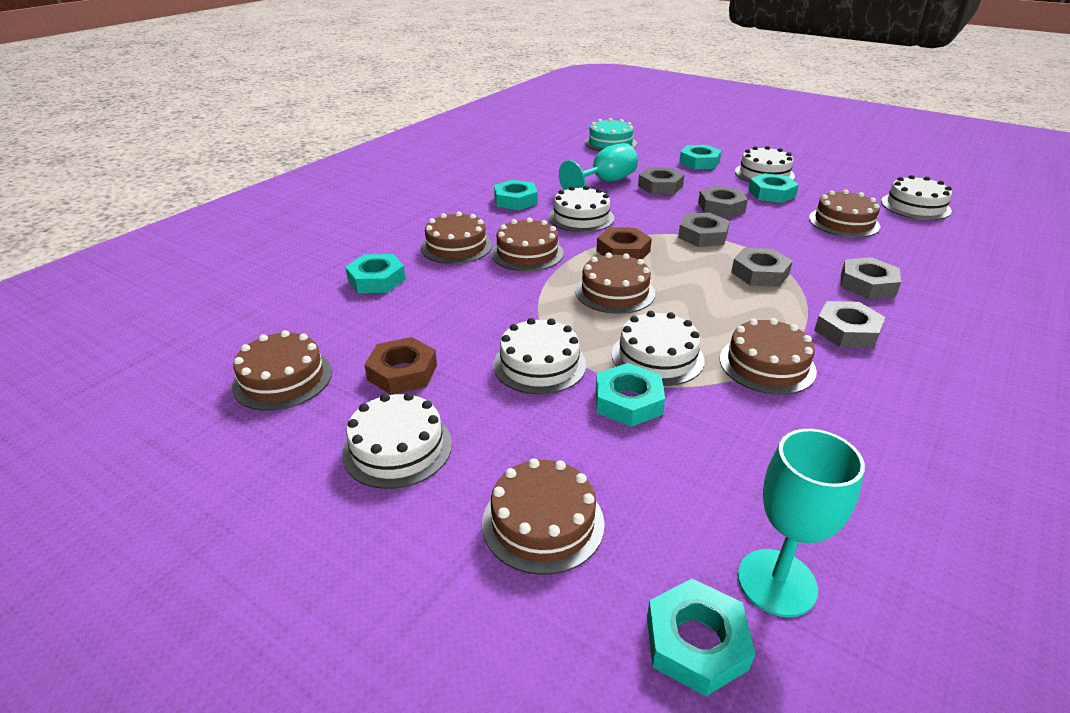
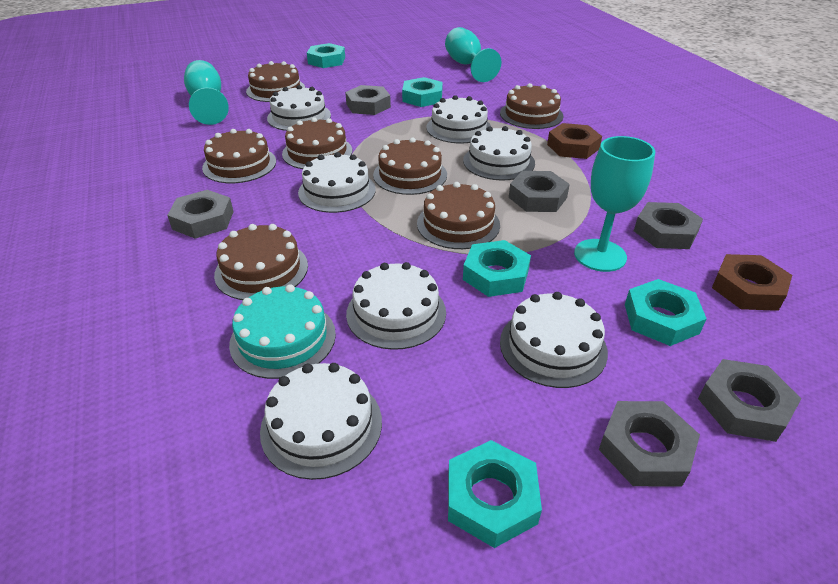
turquoise goblet: [559,143,638,190] [738,429,865,617] = 2 -> [184,60,229,125] [445,27,501,82] [574,136,655,272] = 3
turquoise nut: [345,254,406,293] [494,180,538,210] [596,363,665,427] [647,579,755,696] [679,145,722,169] [748,173,799,203] = 6 -> [307,43,345,68] [402,77,443,107] [448,440,542,548] [463,240,531,297] [625,279,707,346] = 5
white cake: [342,392,452,489] [493,318,586,394] [548,186,614,233] [612,311,704,386] [735,146,795,182] [881,175,952,220] = 6 -> [260,363,382,480] [267,85,331,131] [298,152,376,213] [346,262,446,350] [427,95,491,143] [463,126,535,180] [500,292,608,388] = 7

